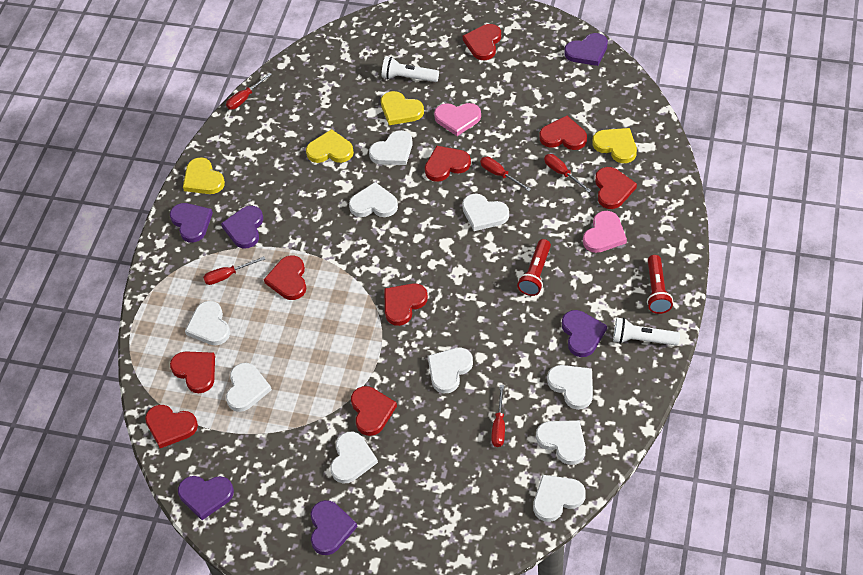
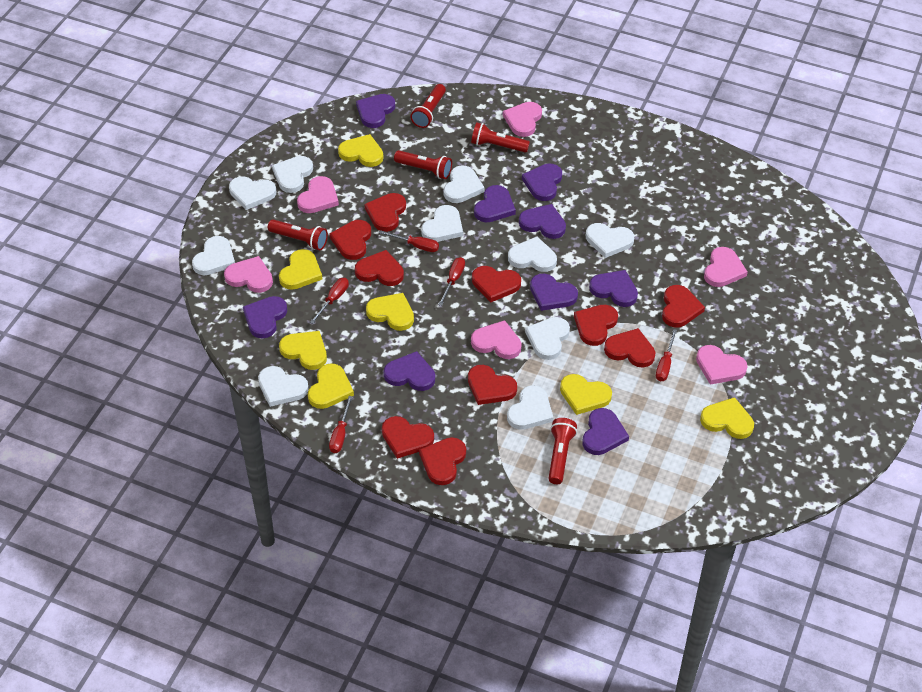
pink heart: [434,103,481,136] [583,211,627,253] = 2 -> [224,256,273,293] [297,176,339,213] [471,320,522,359] [503,102,542,137] [696,345,748,385] [704,247,748,287] = 6
purple heart: [170,203,213,243] [178,476,234,520] [221,206,263,249] [310,500,357,555] [562,310,607,357] [564,33,608,66] = 6 -> [243,296,287,338] [356,94,395,128] [384,351,435,391] [474,185,516,222] [519,204,566,239] [522,163,562,201] [530,274,578,311] [582,408,629,455] [589,270,638,307] = 9
red flashlight: [517,239,551,296] [647,255,673,314] = 2 -> [268,219,328,250] [394,150,452,179] [410,84,446,128] [471,123,530,153] [548,418,577,484] = 5
red heart: [145,405,198,448] [170,351,215,393] [264,255,306,300] [351,386,397,436] [384,283,428,326] [425,146,471,182] [463,24,501,60] [540,116,587,150] [595,167,637,209] = 9 -> [329,220,371,260] [355,250,404,286] [365,193,406,232] [382,416,434,459] [419,437,466,485] [468,365,517,405] [472,266,521,302] [574,305,618,346] [604,328,655,368] [662,285,705,328] = 10
white flashlight: [382,57,439,82] [613,318,680,346] = 2 -> none = 0
yellow heart: [183,157,225,194] [306,129,354,163] [381,91,424,125] [592,128,637,163] = 4 -> [279,249,322,290] [279,331,327,370] [308,363,354,409] [338,134,383,167] [366,293,414,331] [560,374,612,415] [700,397,754,439] = 7

